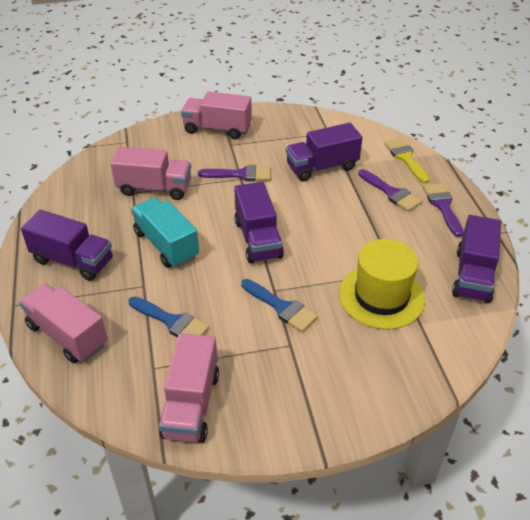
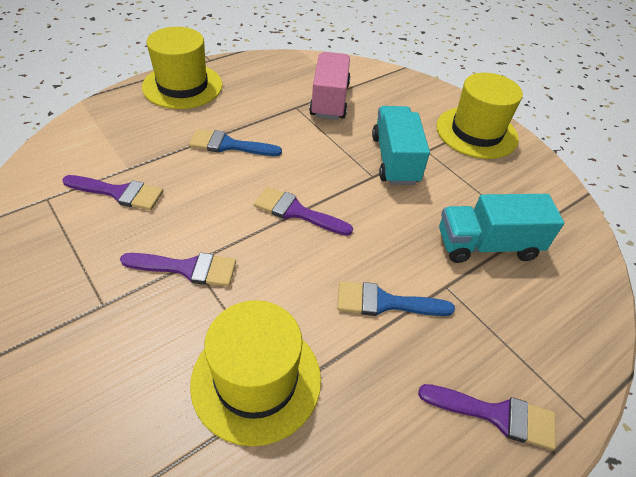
pink truck: [19,284,108,363] [111,147,191,200] [159,333,219,443] [181,92,252,139] = 4 -> [309,52,351,120] = 1
purple brush: [198,165,271,182] [358,169,422,212] [423,183,463,237] = 3 -> [62,175,163,210] [120,253,236,286] [254,187,353,236] [418,384,556,450] = 4
purple truck: [21,210,113,281] [234,182,284,263] [286,123,362,181] [452,215,501,303] = 4 -> none = 0
turquoise truck: [131,197,199,268] = 1 -> [372,106,430,185] [439,194,564,263] = 2
yellow brush: [385,138,430,184] = 1 -> none = 0
yellow hat: [339,239,425,330] = 1 -> [142,27,223,109] [190,300,321,446] [436,73,523,159] = 3

